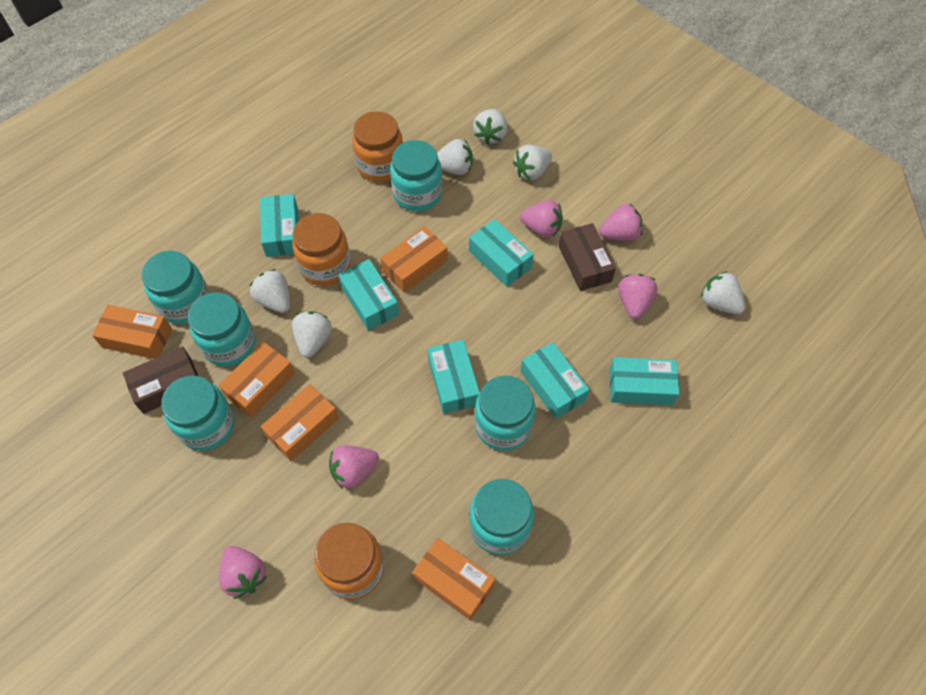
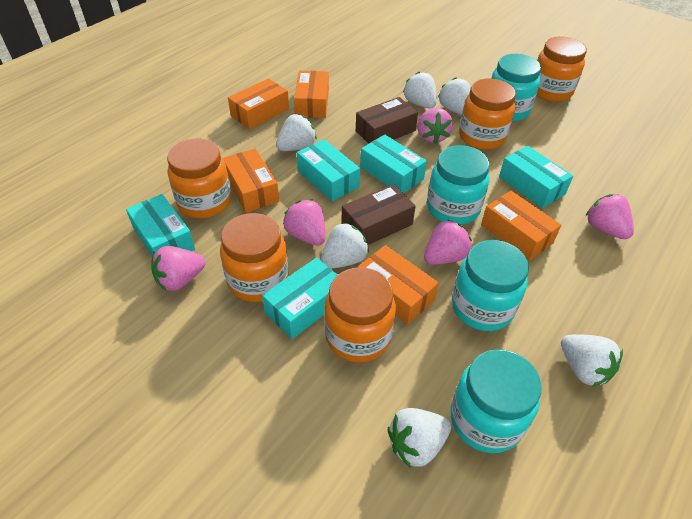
orange jar: [292,213,351,286] [314,523,384,600] [352,111,403,182] = 3 -> [167,139,231,218] [220,213,289,302] [324,267,396,363] [459,78,516,150] [536,36,587,102] = 5
turquoise box: [260,194,299,257] [338,259,399,331] [427,340,480,414] [469,219,534,287] [521,342,589,419] [609,357,679,405] = 6 -> [126,194,195,256] [262,258,337,339] [297,139,360,201] [360,135,427,193] [499,146,573,208] = 5
turquoise jar: [141,251,210,324] [161,375,235,451] [188,292,256,366] [390,140,442,212] [469,479,534,555] [475,376,536,451] = 6 -> [427,145,490,225] [450,349,542,453] [452,240,529,331] [491,54,541,121] = 4

